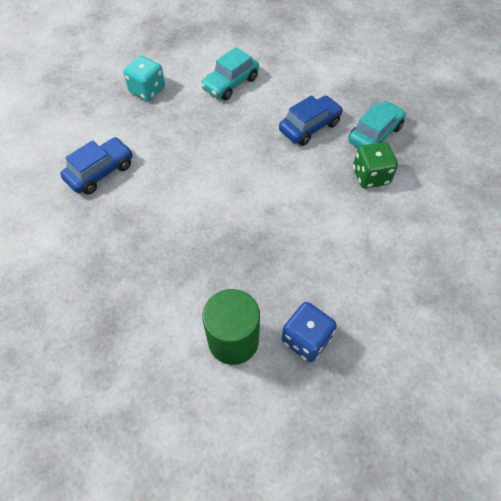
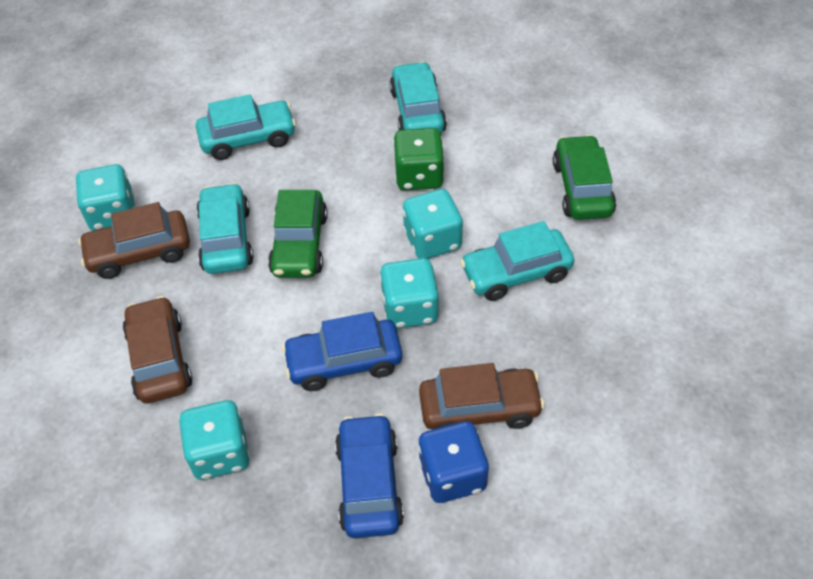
brown car: none = 0 -> [78,202,190,279] [123,296,193,403] [419,363,545,430] = 3
green car: none = 0 -> [268,190,328,278] [553,135,616,220] = 2
green cylinder: [202,289,260,365] = 1 -> none = 0
turquoise car: [200,47,259,100] [348,101,406,148] = 2 -> [196,94,296,160] [196,183,254,274] [390,62,447,133] [460,221,574,301] = 4
turquoise dice: [123,56,165,101] = 1 -> [76,164,135,231] [179,400,250,480] [380,258,439,329] [402,189,463,259] = 4

